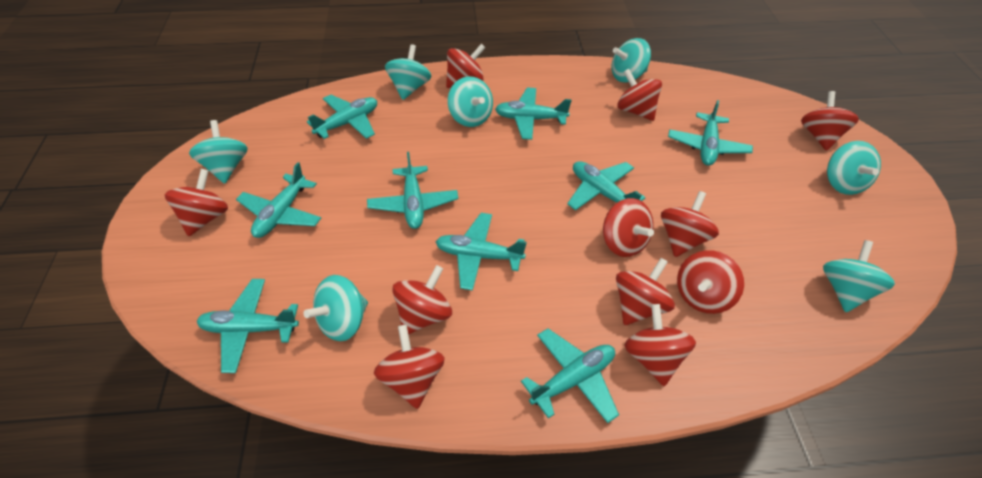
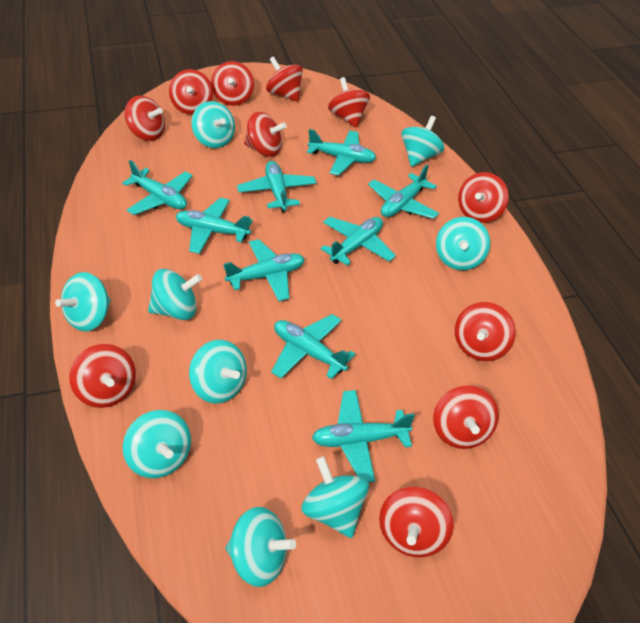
turquoise spinning top: [189,120,248,184] [303,275,368,341] [385,44,431,100] [448,76,493,127] [612,38,651,82] [823,240,895,312] [827,141,881,195] = 7 -> [55,272,111,331] [123,410,191,478] [148,269,202,320] [189,340,247,404] [191,101,235,148] [226,507,296,587] [302,456,369,538] [401,116,444,167] [436,217,490,270] = 9

